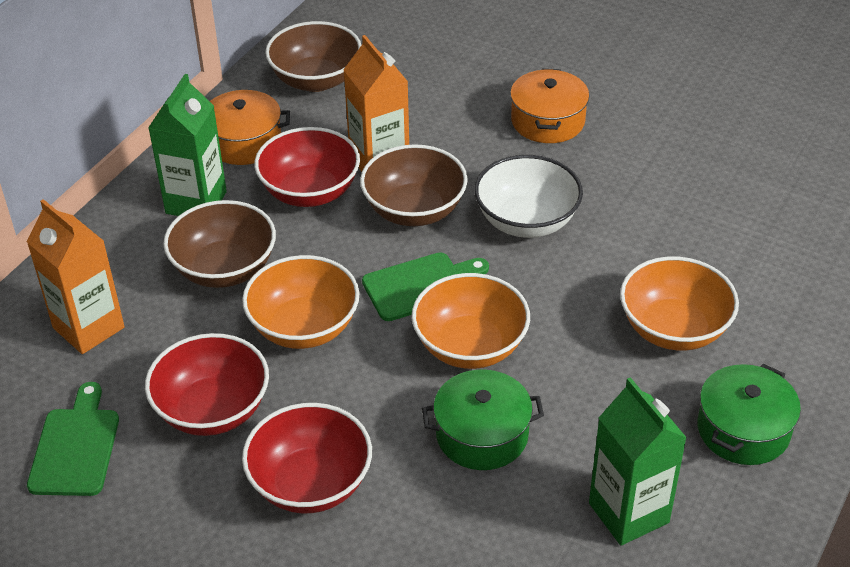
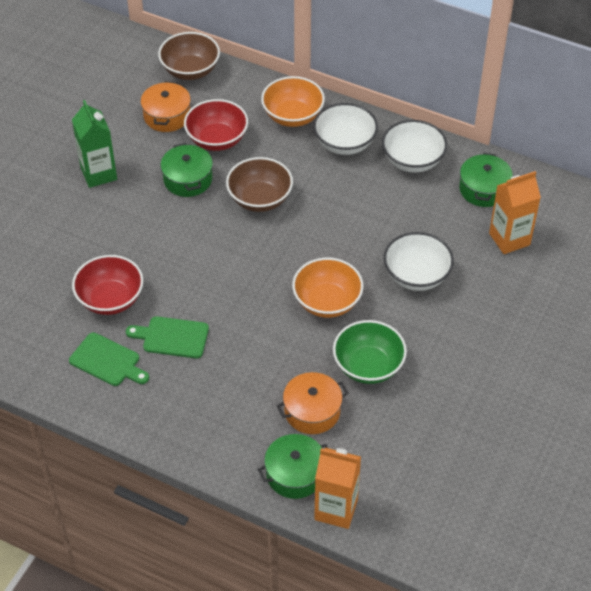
brown bowl: [163,200,276,288] [265,21,361,92] [360,144,468,226] = 3 -> [158,32,220,80] [226,157,293,212] = 2
green bowl: none = 0 -> [333,320,407,384] = 1
green carton: [148,74,227,216] [589,377,687,546] = 2 -> [72,100,117,188] = 1
green pot: [422,369,544,470] [697,364,801,465] = 2 -> [161,143,213,197] [258,434,328,499] [459,153,513,207] = 3
orange bowl: [242,255,360,349] [412,273,530,369] [620,256,739,351] = 3 -> [261,76,325,127] [292,258,364,318] = 2
red bowl: [145,333,269,436] [242,403,372,513] [254,127,360,207] = 3 -> [72,255,143,315] [184,99,248,151] = 2
white bowl: [474,155,583,238] = 1 -> [313,103,378,155] [382,120,447,173] [384,232,454,291] = 3

